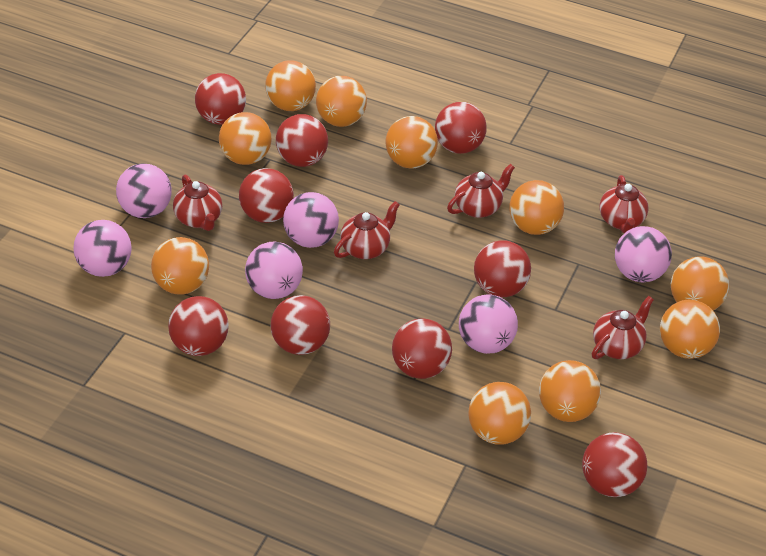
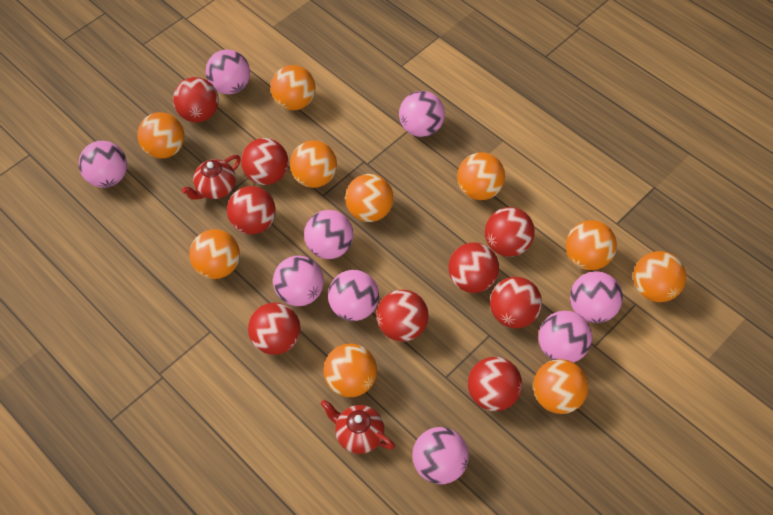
pink ball: [73,220,132,277] [116,163,171,218] [245,242,303,299] [283,192,339,248] [459,294,518,354] [615,226,672,282] = 6 -> [78,141,127,188] [206,49,250,94] [273,256,324,306] [304,210,354,259] [328,270,379,321] [399,91,445,137] [412,427,469,484] [539,311,592,363] [570,271,623,323] = 9
red teapot: [173,174,222,231] [334,201,400,259] [447,164,515,218] [592,296,654,359] [600,175,648,233] = 5 -> [181,155,241,200] [321,400,395,454] = 2

